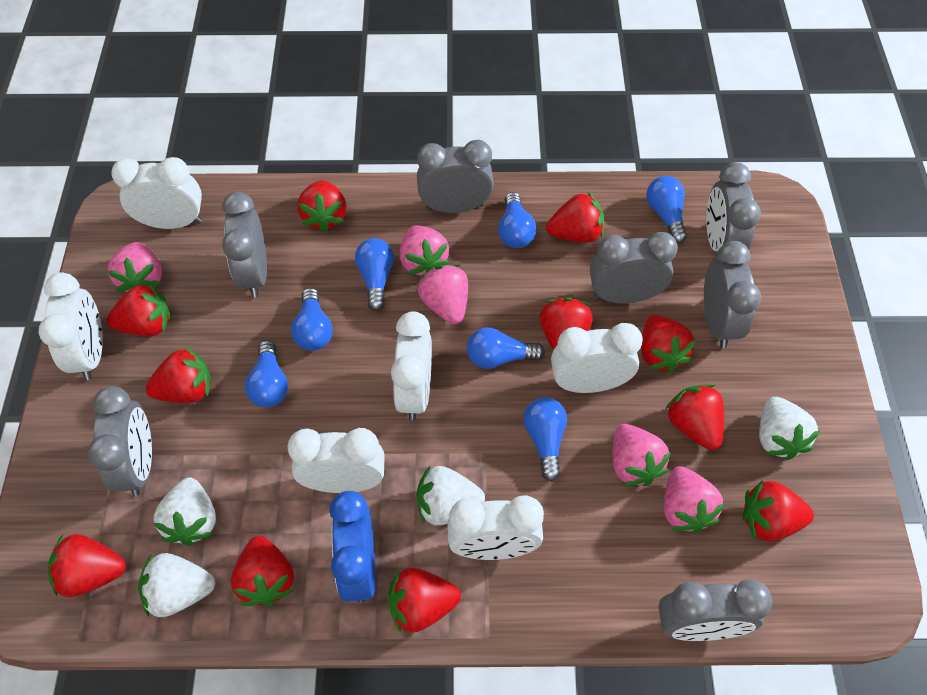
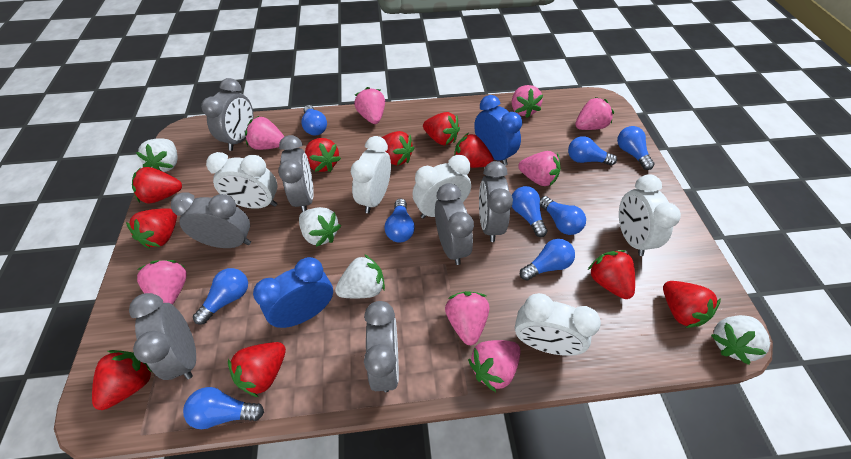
blue clock: [330,491,376,603] = 1 -> [253,257,333,328] [474,95,522,166] = 2
blue light bulb: [245,340,288,407] [291,288,333,351] [355,238,394,311] [467,328,545,369] [498,192,536,248] [524,397,567,481] [646,176,687,244] = 7 -> [183,387,264,429] [193,268,248,325] [301,105,327,135] [385,199,415,243] [512,186,548,237] [520,239,575,281] [540,196,586,235] [568,136,617,166] [617,126,655,170] = 9
pink strawberry: [108,242,162,292] [400,225,450,275] [418,264,468,324] [613,424,671,486] [664,466,725,534] = 5 -> [137,260,187,305] [245,116,284,150] [354,87,385,124] [445,291,489,345] [468,340,521,392] [512,85,543,118] [518,151,560,187] [575,97,614,130] = 8
red strawberry: [48,534,126,597] [107,282,171,336] [146,347,211,403] [231,536,294,606] [297,180,347,232] [388,568,461,633] [540,297,593,350] [546,192,604,243] [641,315,696,373] [665,384,724,450] [742,480,814,541] = 11 -> [92,350,152,410] [126,208,177,249] [132,167,182,203] [228,342,286,397] [305,138,341,172] [382,131,414,165] [423,112,460,146] [454,133,494,168] [588,250,635,299] [663,281,721,328] = 10
white clock: [39,272,103,380] [111,157,202,229] [288,428,385,493] [391,311,432,420] [447,495,544,560] [551,323,643,393] = 6 -> [206,152,277,209] [351,136,391,213] [413,155,471,219] [515,293,601,356] [619,174,681,256] = 5

